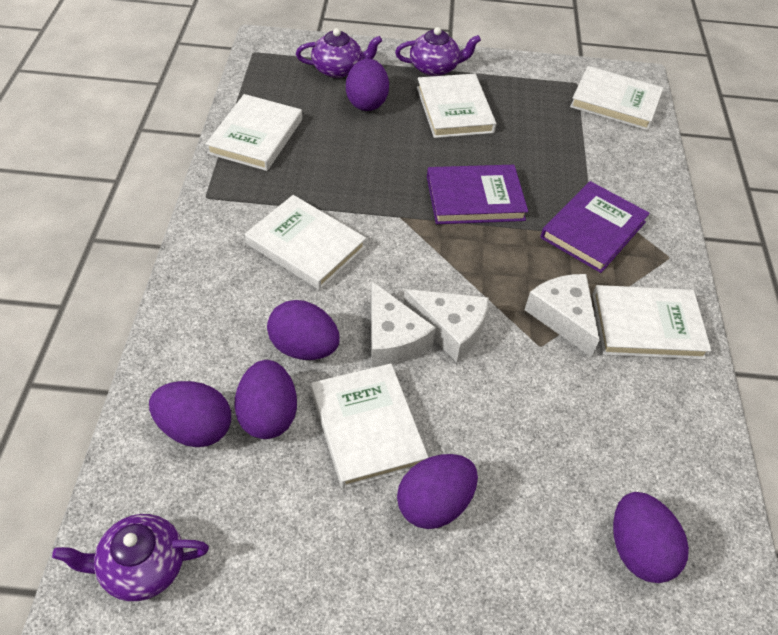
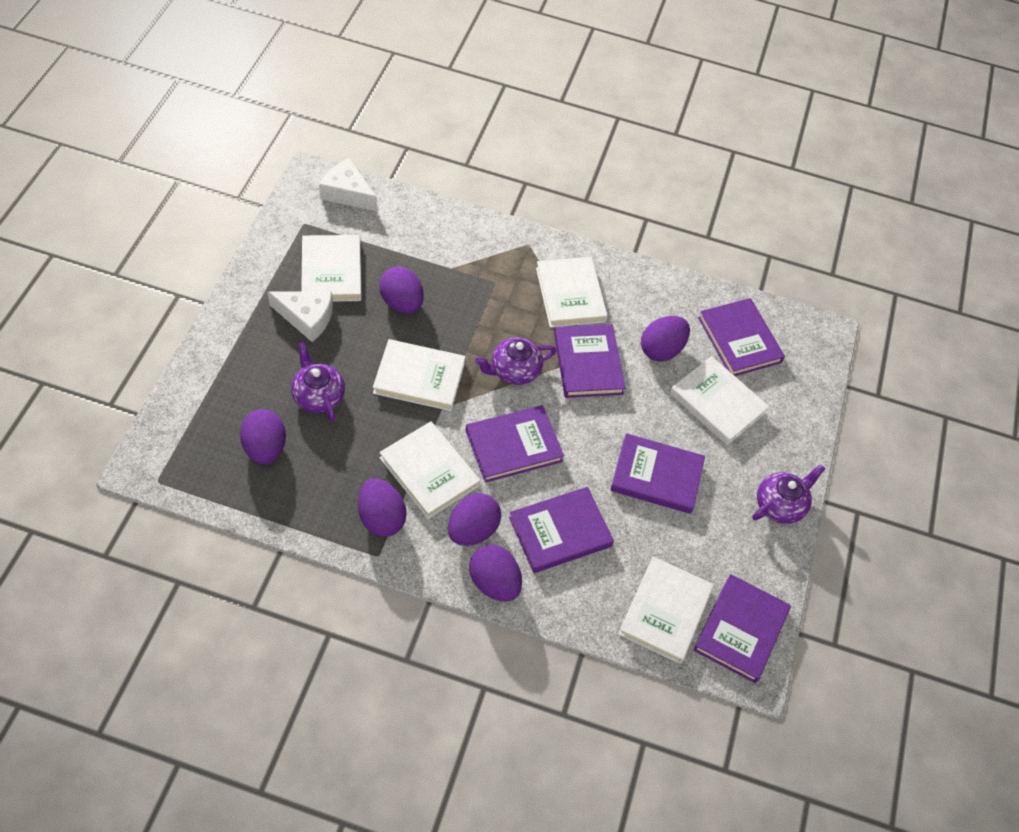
purple book: [427,165,528,224] [540,181,650,273] = 2 -> [466,405,564,483] [509,487,614,573] [554,324,626,398] [610,433,705,514] [693,574,791,683] [698,298,785,376] = 6
white cheese: [371,281,436,367] [403,289,489,362] [525,274,600,357] = 3 -> [268,291,333,342] [319,158,377,211] = 2

